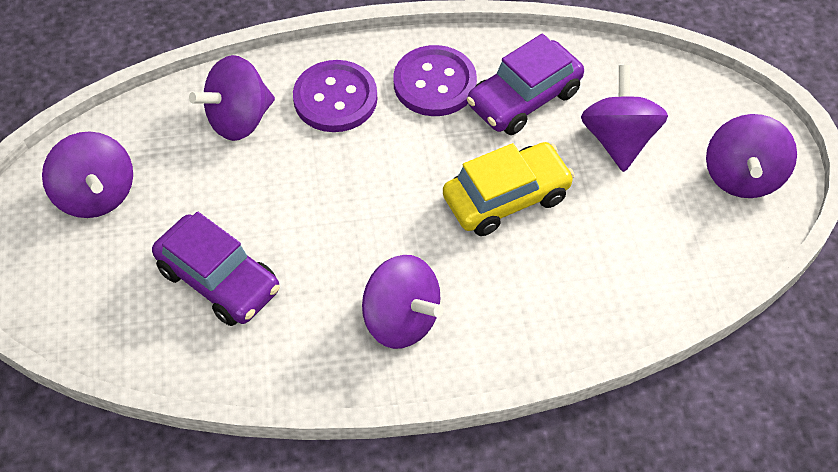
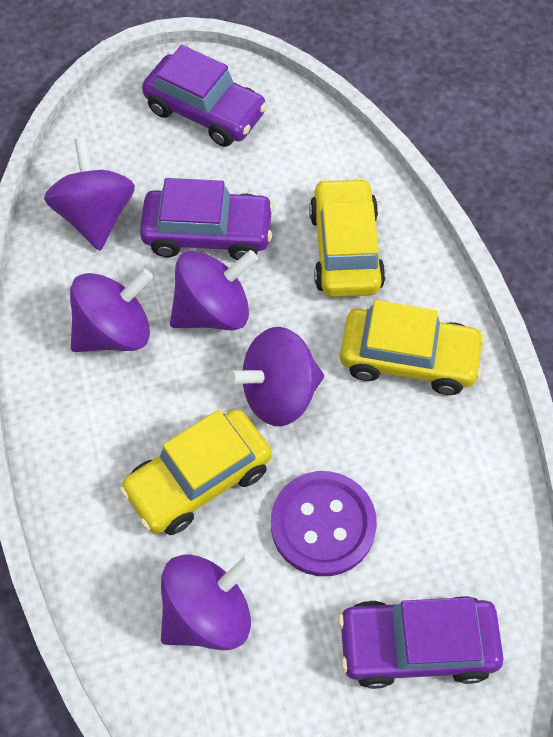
purple button: [293,60,377,132] [393,45,477,116] = 2 -> [271,471,377,576] = 1
purple car: [152,212,280,326] [467,34,584,135] = 2 -> [140,178,274,260] [142,45,267,147] [338,596,503,689] = 3
yellow car: [443,142,575,236] = 1 -> [119,409,272,535] [309,177,385,297] [340,300,485,395] = 3

